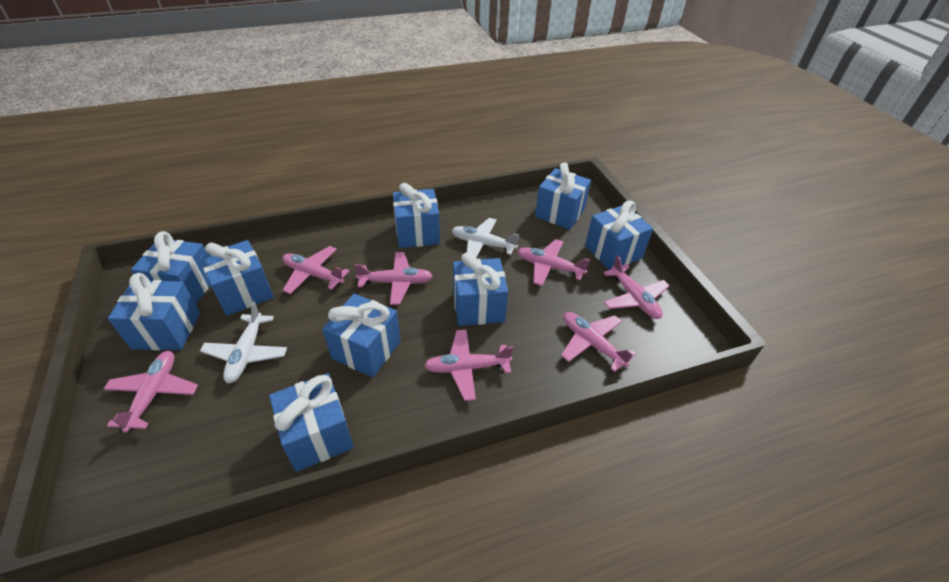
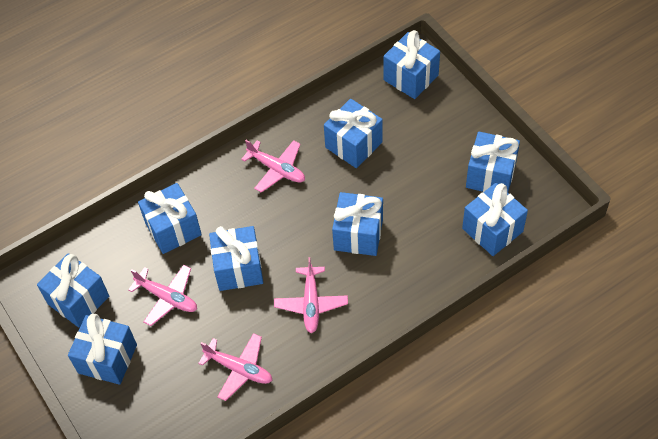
pink plane: [104,351,198,433] [282,246,350,294] [354,252,433,305] [424,330,513,401] [517,239,590,286] [561,312,636,372] [603,255,669,319] = 7 -> [128,265,197,326] [198,333,273,401] [241,140,305,193] [274,257,348,333] = 4
white plane: [200,302,287,383] [452,218,519,258] = 2 -> none = 0

